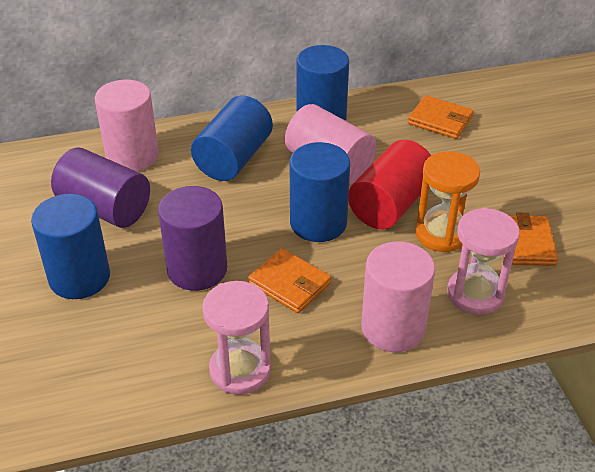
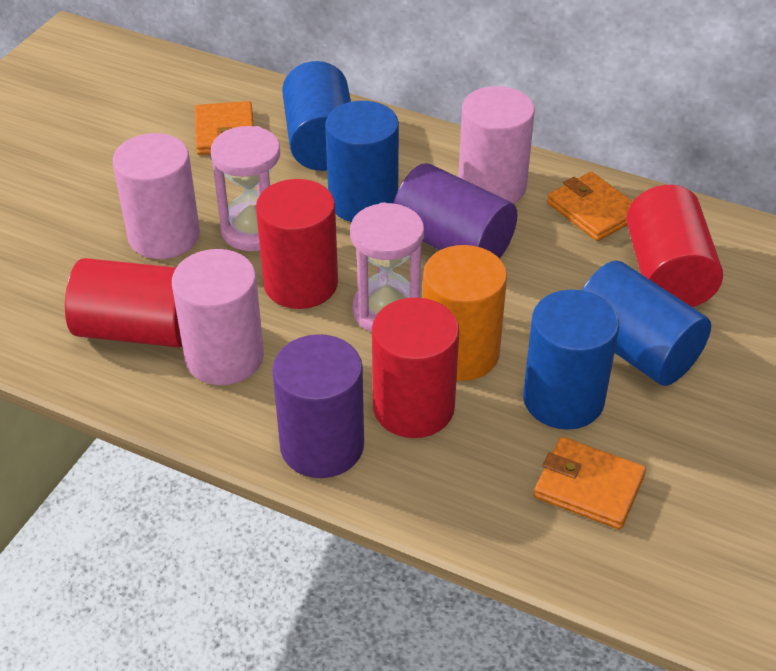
orange cylinder: none = 0 -> [422,245,507,381] = 1
orange hourglass: [415,151,480,253] = 1 -> none = 0
red cylinder: [348,140,431,229] = 1 -> [65,258,182,348] [256,179,338,309] [372,297,459,438] [626,185,723,307] = 4

